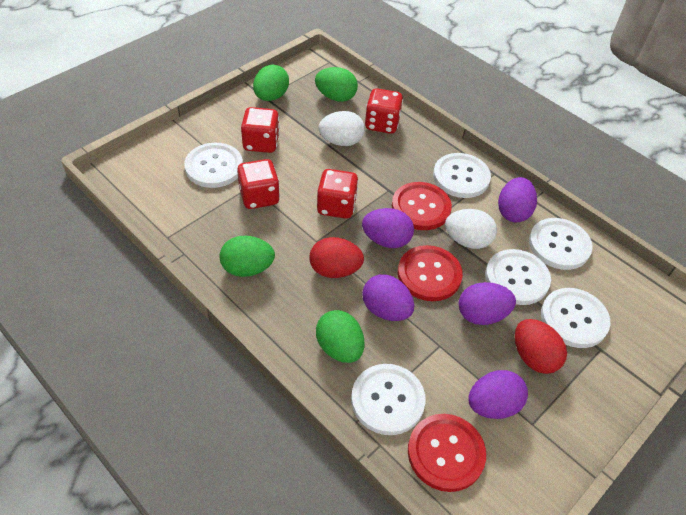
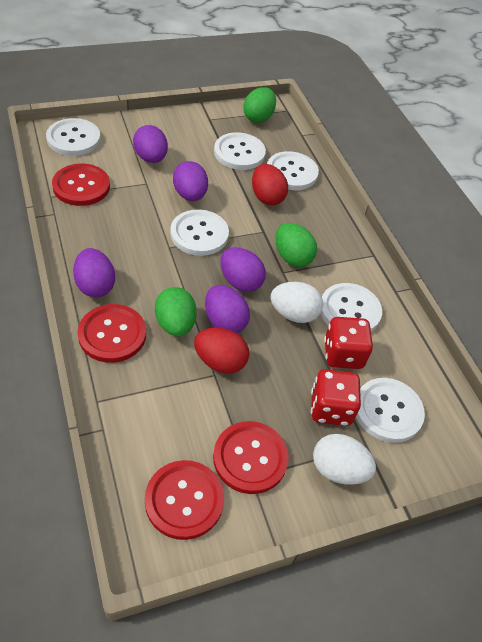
green egg: [220,236,275,277] [253,65,289,101] [315,67,358,102] [316,310,364,363] = 4 -> [155,287,197,336] [243,87,276,123] [275,223,317,267] = 3
red button: [392,182,452,230] [398,245,463,301] [408,414,486,492] = 3 -> [52,163,110,206] [77,304,146,363] [145,460,224,540] [213,421,289,494] = 4
red dice: [237,159,280,209] [241,107,280,153] [317,169,359,219] [365,88,403,134] = 4 -> [311,369,361,426] [324,317,373,369] = 2

